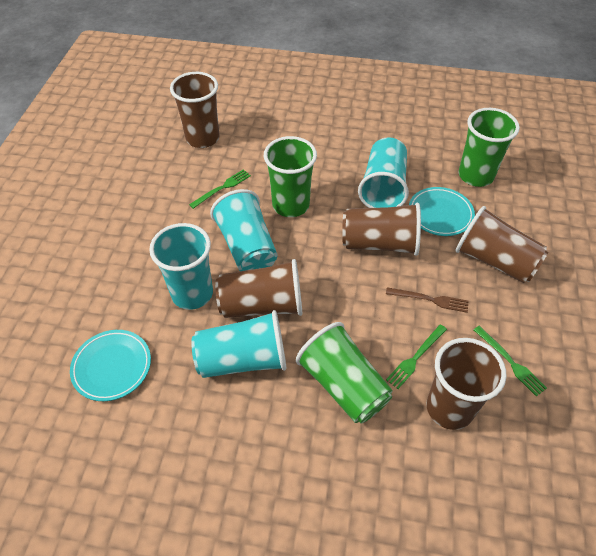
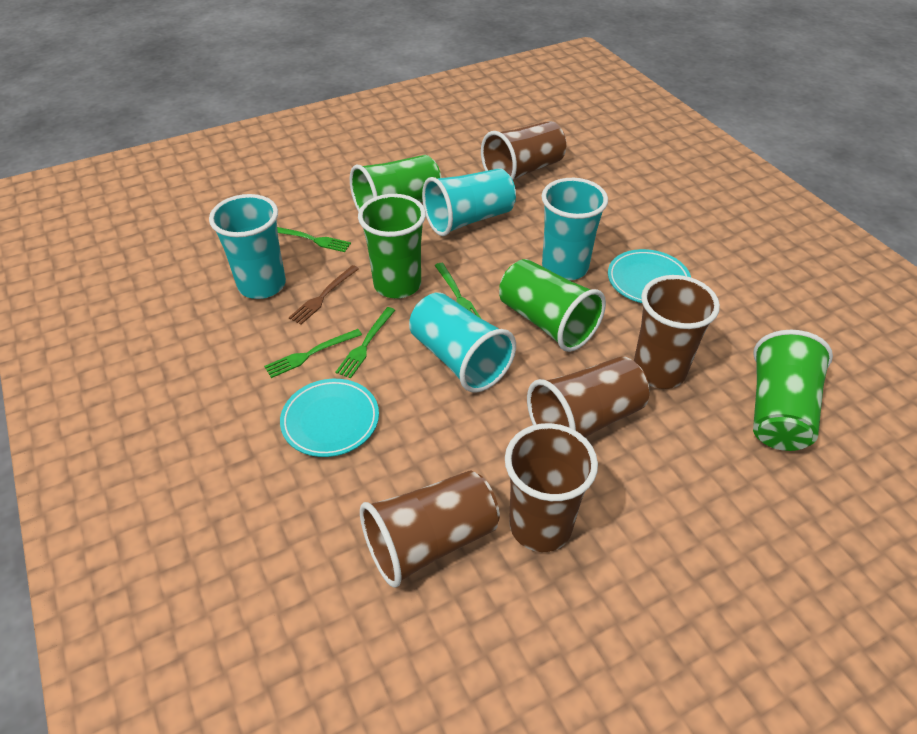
green cup: [264,136,317,217] [296,322,393,423] [459,108,520,187] = 3 -> [350,155,442,212] [358,194,426,299] [499,259,606,352] [753,330,833,451] = 4
green fork: [189,169,251,209] [386,324,447,389] [474,326,547,397] = 3 -> [264,329,362,378] [277,227,351,252] [335,307,395,378] [435,263,481,318] = 4

